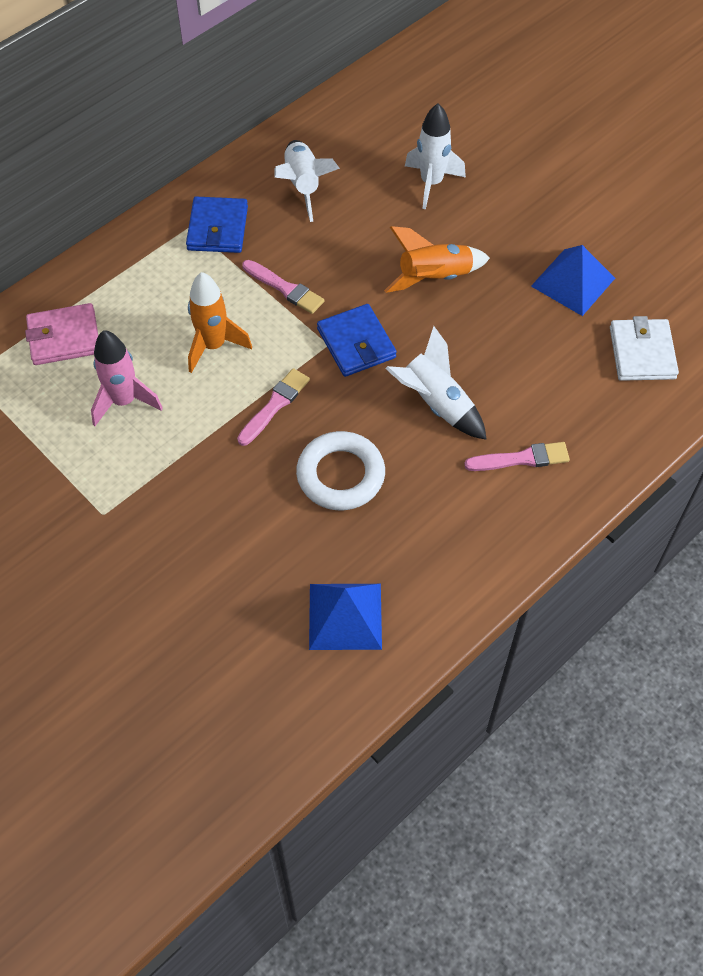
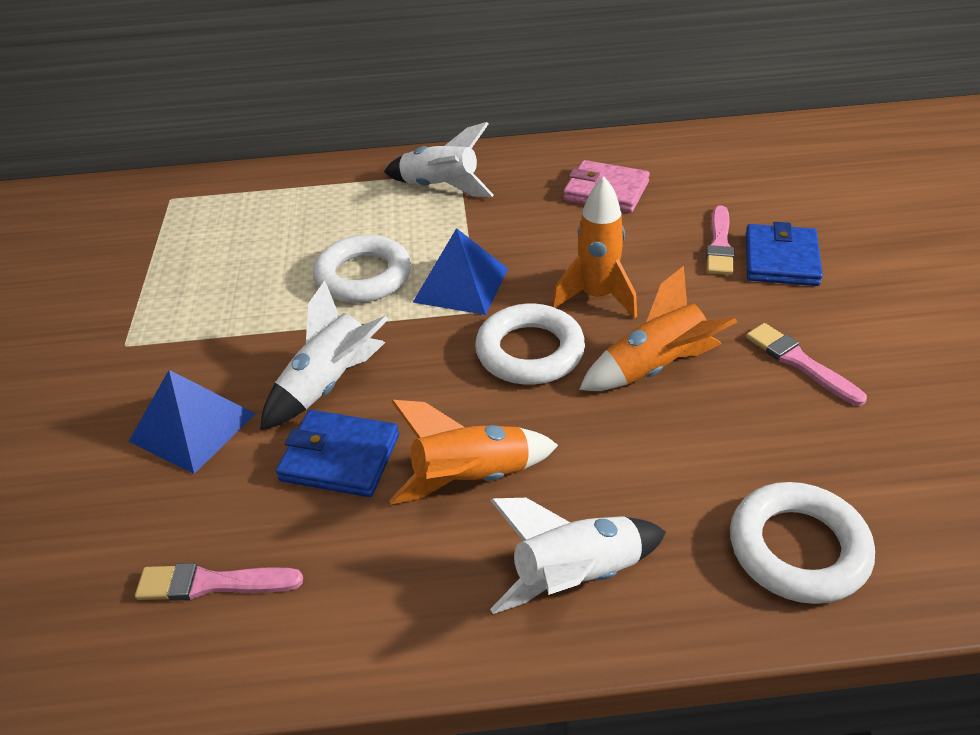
orange rocket: [188,272,252,373] [384,226,490,293] = 2 -> [389,400,558,504] [552,176,637,319] [579,266,737,391] = 3
pink rocket: [91,330,163,426] = 1 -> none = 0
white ring: [296,431,385,510] = 1 -> [313,235,411,303] [475,304,585,385] [730,482,875,604] = 3
white wallet: [610,316,679,381] = 1 -> none = 0

